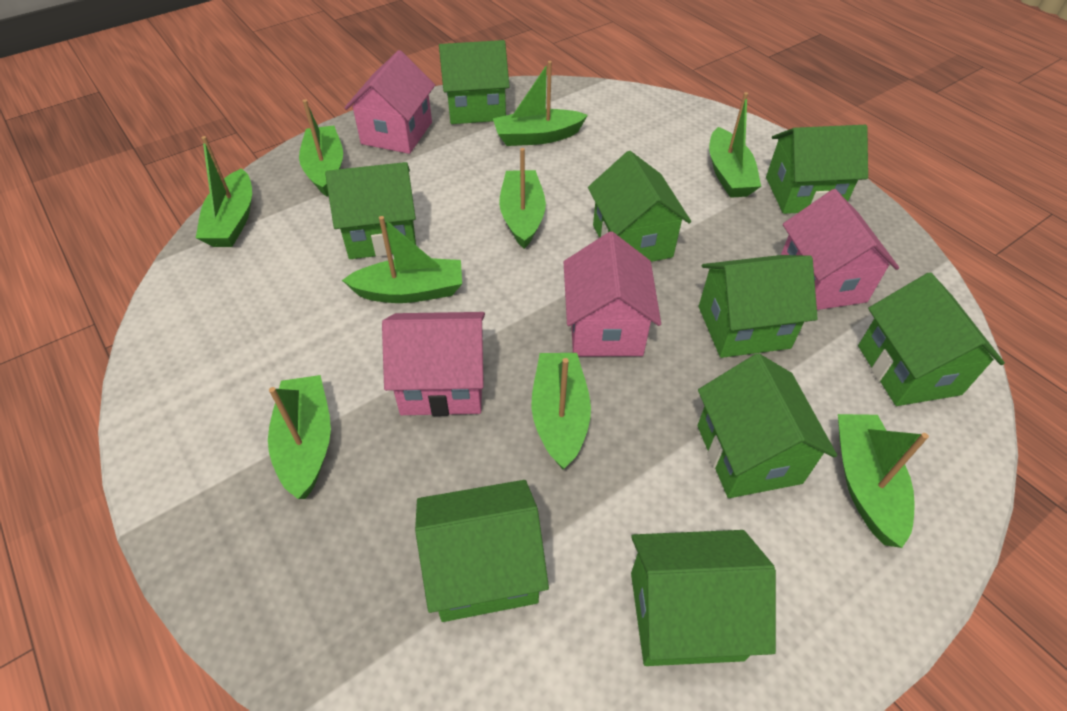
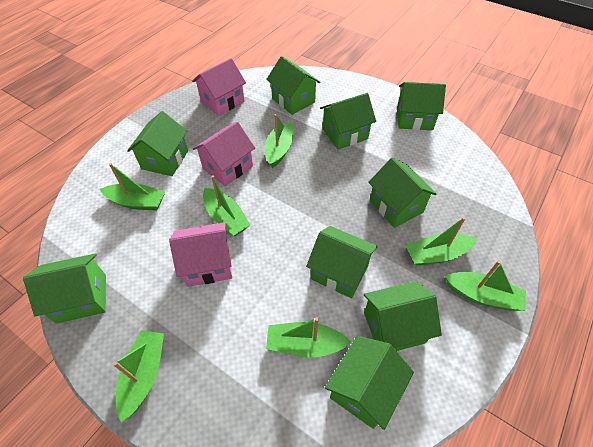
green boat: [196,136,252,247] [268,375,331,499] [299,99,343,197] [342,216,462,303] [493,61,588,146] [499,148,546,249] [531,353,591,470] [709,92,761,198] [838,414,929,548] = 9 -> [100,163,165,211] [113,330,164,422] [203,175,250,236] [265,114,294,168] [266,317,351,358] [406,217,477,266] [445,260,526,311] = 7
pink house: [345,50,435,154] [382,312,485,416] [564,232,661,356] [781,189,899,310] = 4 -> [169,222,232,287] [192,58,246,116] [193,122,255,186] = 3

